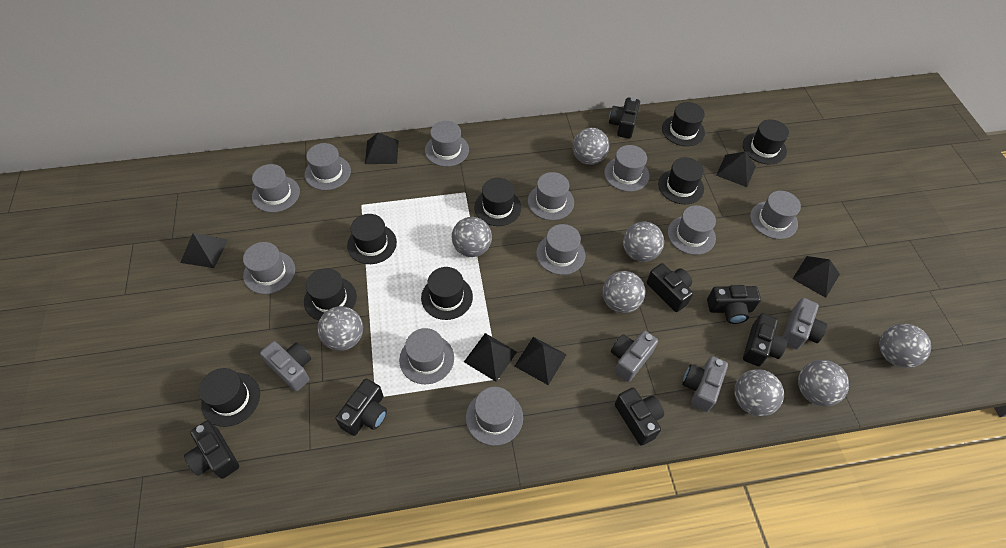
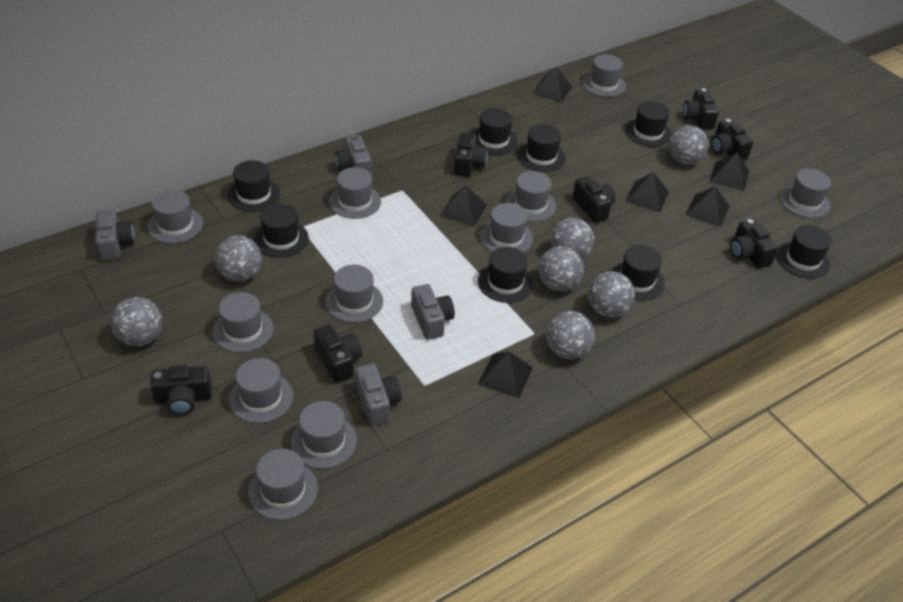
grey ball: [317,306,363,351] [452,217,492,257] [573,128,609,165] [602,271,646,313] [623,222,664,262] [734,369,784,416] [798,360,849,406] [879,324,931,368] = 8 -> [111,297,163,346] [215,236,262,282] [538,246,584,291] [546,311,595,360] [550,218,594,259] [588,271,635,318] [669,125,709,165] = 7

